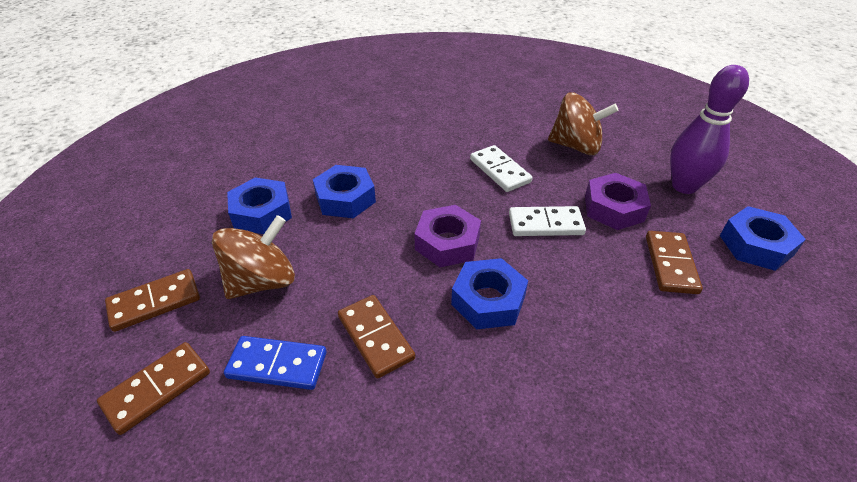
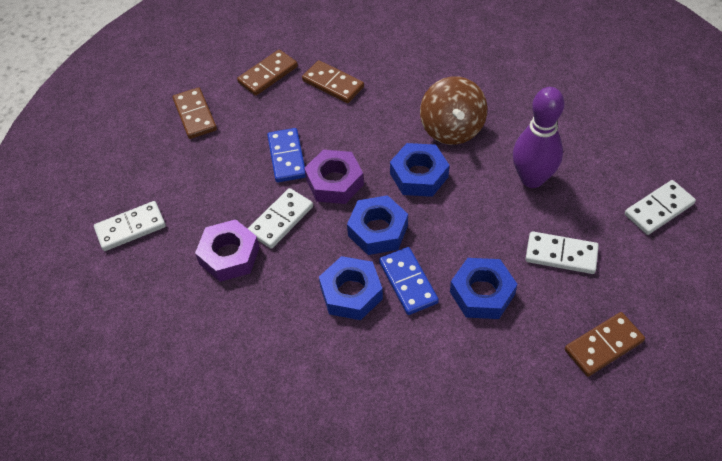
blue domino: [224,336,326,390] = 1 -> [267,128,306,182] [379,247,439,315] = 2
brown spinning top: [212,215,295,299] [548,92,619,155] = 2 -> [420,76,487,145] = 1
white domino: [470,145,532,192] [509,206,586,236] = 2 -> [94,201,166,251] [248,188,313,249] [525,231,599,274] [625,180,696,235] = 4

